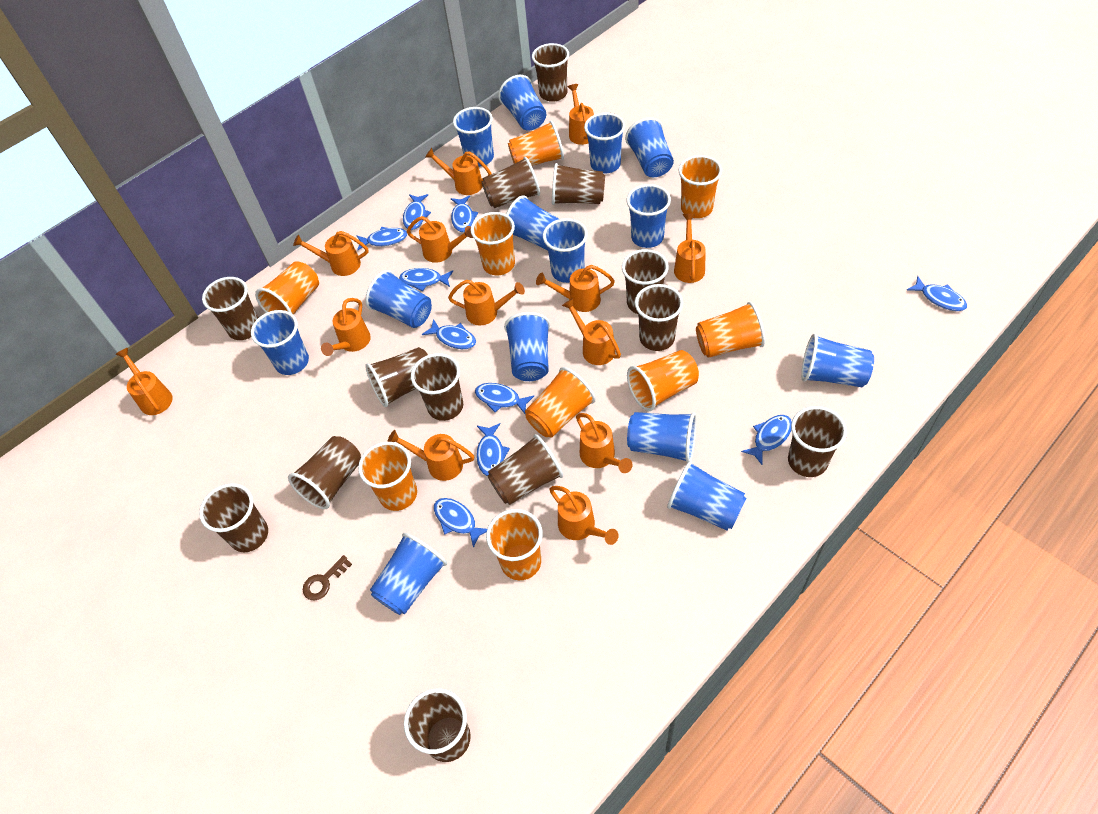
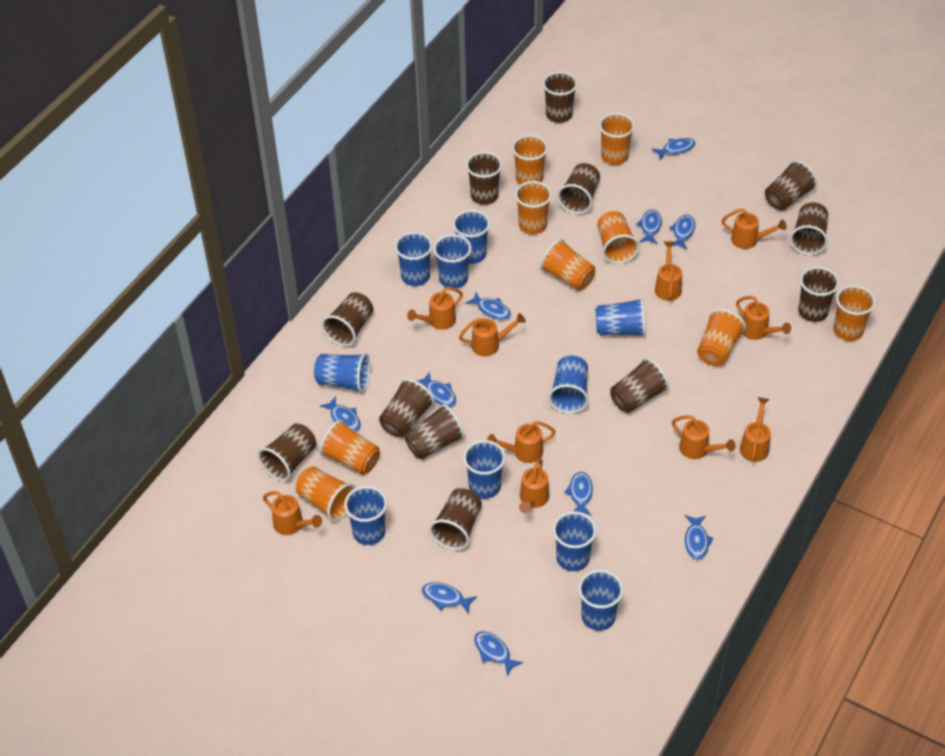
blue cup: [251,310,309,375] [365,270,432,328] [370,533,447,615] [453,107,494,167] [498,75,546,131] [504,312,550,381] [506,195,559,251] [543,218,588,283] [584,112,625,174] [625,117,674,177] [627,184,671,248] [627,412,696,463] [667,461,746,530] [801,334,874,387] = 14 -> [314,353,371,393] [344,486,387,545] [395,232,433,286] [433,234,472,288] [453,210,490,264] [463,440,506,499] [548,355,589,413] [553,511,597,571] [578,569,623,631] [595,298,646,336] = 10
brown cup: [199,483,268,552] [202,277,259,340] [288,436,361,509] [365,347,428,407] [404,688,471,762] [411,353,463,421] [482,157,540,208] [488,434,563,505] [532,43,569,102] [552,163,605,205] [622,249,669,314] [635,284,683,351] [788,406,847,477] = 13 -> [258,423,316,481] [322,292,373,347] [379,378,435,437] [405,404,465,459] [429,488,482,550] [466,152,502,205] [543,71,578,123] [557,163,600,214] [610,358,669,413] [765,160,817,211] [790,202,828,255] [798,266,839,322] = 12
brown key: [303,555,352,601] = 1 -> none = 0
orange watering can: [115,348,173,415] [293,231,368,276] [321,298,371,356] [387,430,474,481] [407,216,473,263] [425,148,491,195] [448,280,525,325] [536,265,615,312] [549,486,619,545] [562,298,621,365] [568,84,594,145] [576,413,633,473] [674,213,706,283] = 13 -> [263,491,322,535] [407,287,463,330] [459,313,526,357] [487,421,556,463] [519,458,549,514] [655,242,682,301] [672,415,735,459] [721,209,787,249] [736,296,791,340] [740,397,771,462] = 10

